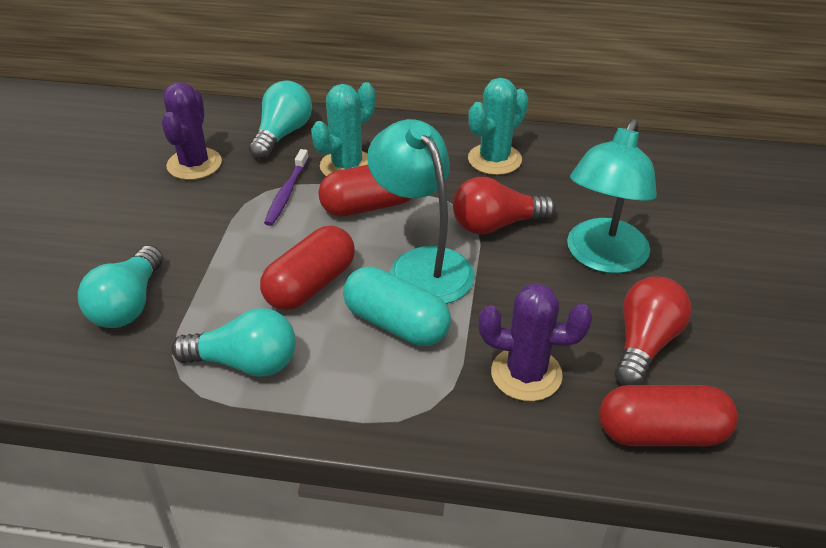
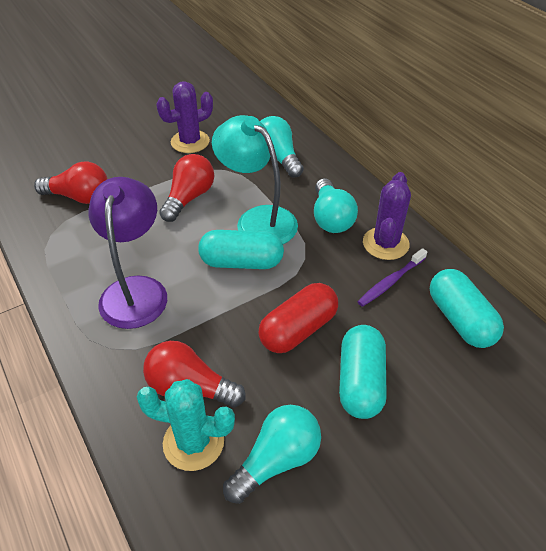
purple lamp: none = 0 -> [88,177,167,329] = 1
red capsule: [260,226,355,310] [318,165,412,217] [599,385,738,446] = 3 -> [258,283,338,353] = 1
red light bulb: [453,177,556,234] [615,276,691,386] = 2 -> [34,161,108,204] [143,341,246,407] [159,154,214,222] = 3
turquoise cactus: [311,82,375,176] [468,78,528,175] = 2 -> [137,379,235,471] = 1
turquoise capsule: [343,266,451,346] = 1 -> [198,230,284,269] [339,325,387,419] [430,269,504,348] = 3
turquoise lamp: [367,119,475,304] [567,119,657,274] = 2 -> [212,115,298,244] = 1

